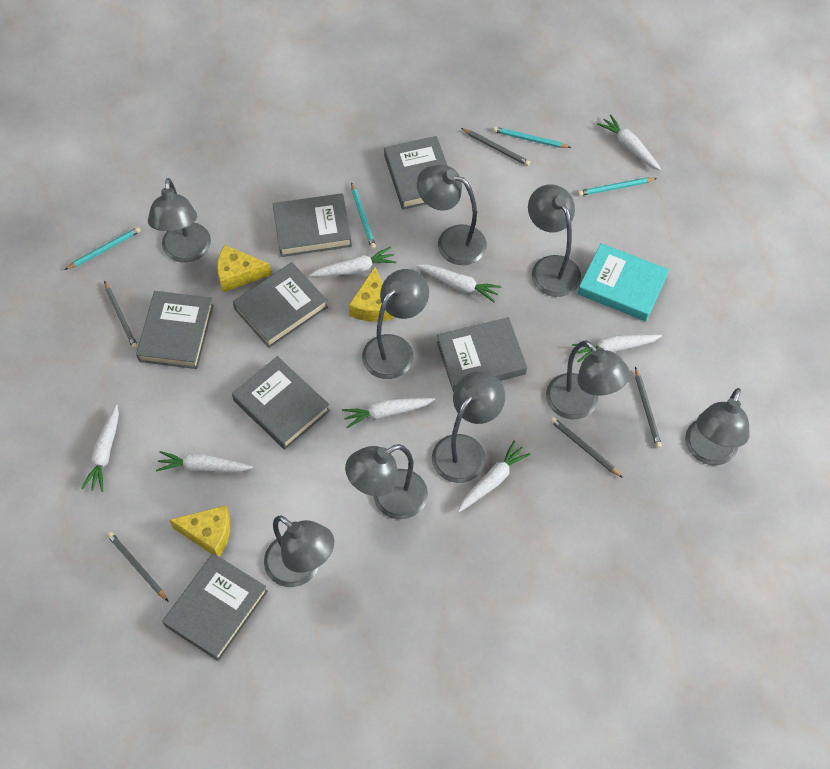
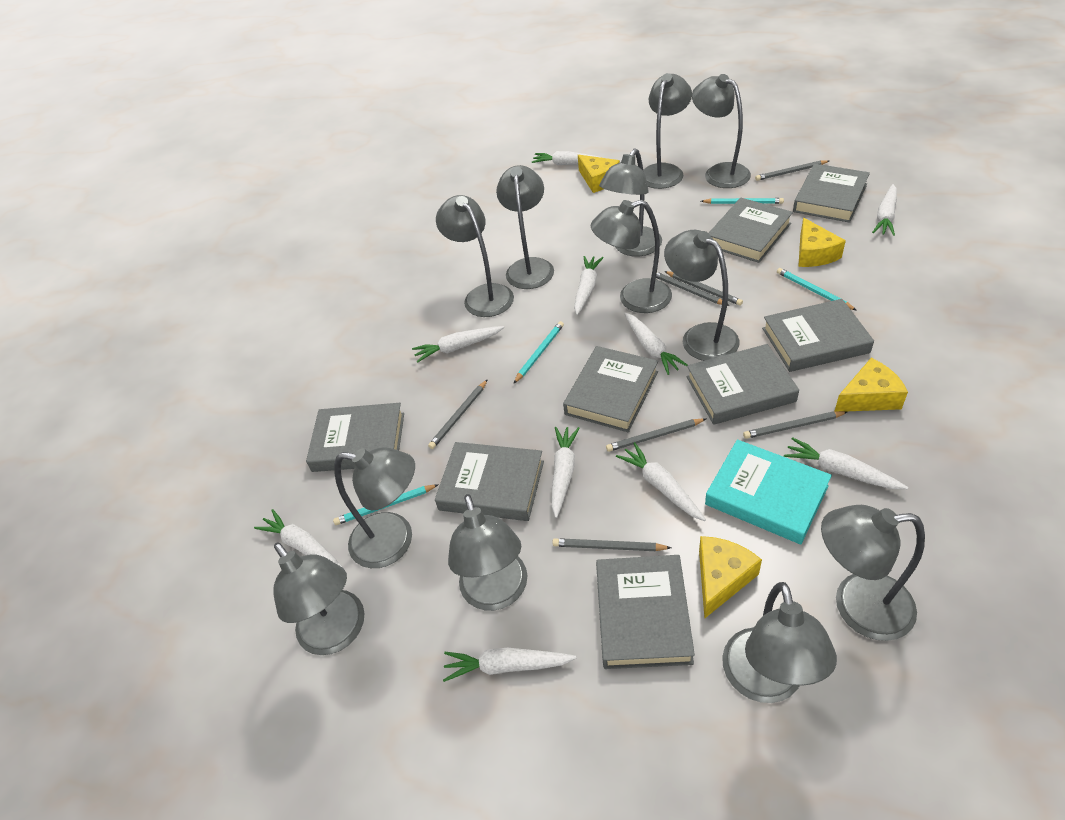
grey book: [136,291,214,369] [162,553,268,661] [232,356,330,450] [233,262,328,348] [273,193,352,257] [384,136,448,210] [437,317,527,392] = 7 -> [306,403,404,472] [435,442,544,521] [563,346,658,432] [596,555,695,669] [687,344,799,425] [709,198,793,263] [762,299,874,372] [793,164,870,223] = 8
grey lamp: [148,178,211,263] [264,515,334,587] [345,444,428,519] [362,269,429,379] [417,165,487,265] [432,371,505,483] [528,184,581,297] [546,340,630,419] [685,388,750,465] = 9 -> [274,542,364,655] [334,447,415,568] [436,195,514,317] [448,494,527,611] [496,165,554,289] [591,200,672,313] [599,148,662,257] [643,73,692,189] [664,230,740,361] [692,74,751,188] [722,582,837,703] [821,505,925,641] = 12
grey pencil: [104,281,138,349] [107,532,169,602] [461,128,530,166] [550,417,623,478] [635,367,662,448] = 5 -> [428,379,488,449] [552,538,671,551] [606,418,706,452] [656,272,729,306] [665,271,743,306] [743,411,847,439] [755,160,829,181] = 7
white carrot: [81,404,119,492] [156,451,253,472] [309,247,396,277] [342,398,435,428] [416,264,501,302] [458,441,531,512] [572,334,662,362] [597,114,662,171] = 8 -> [254,509,343,568] [412,326,504,363] [443,648,577,682] [532,151,602,165] [551,427,580,518] [574,256,604,315] [616,442,706,521] [624,313,687,375] [784,437,908,489] [872,184,897,236] = 10
yellow cheese: [169,505,231,557] [217,245,272,292] [349,267,393,322] = 3 -> [578,155,620,193] [699,536,762,618] [798,218,846,267] [835,358,908,411] = 4

